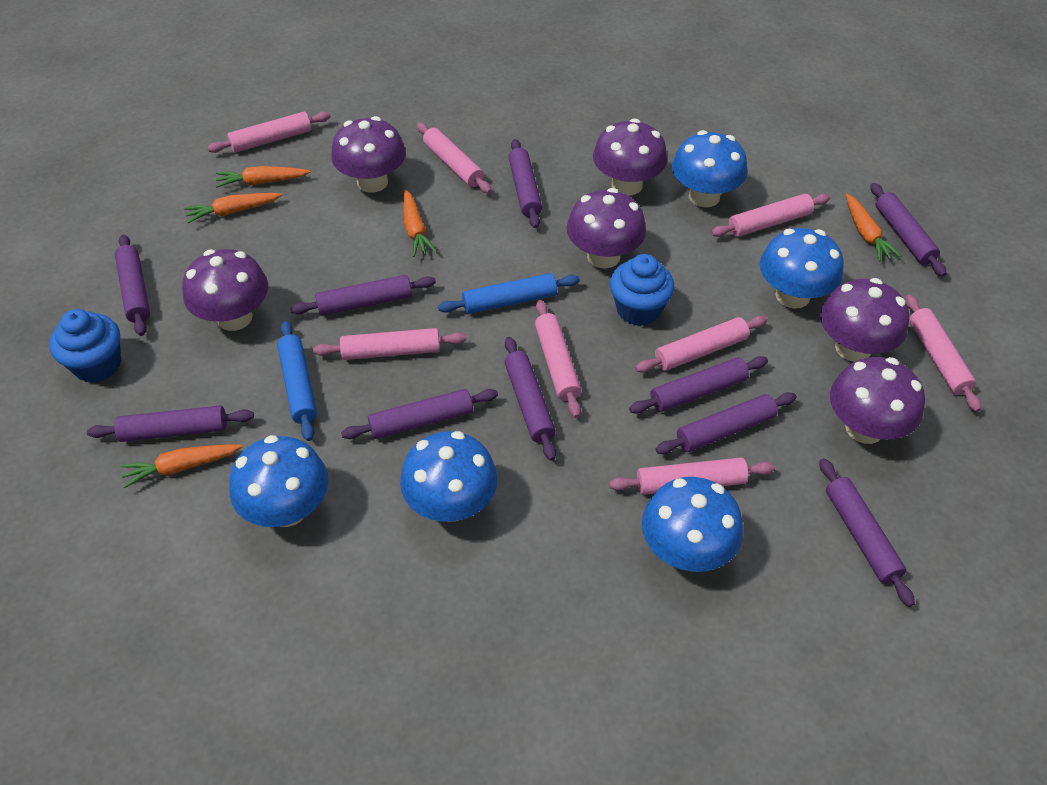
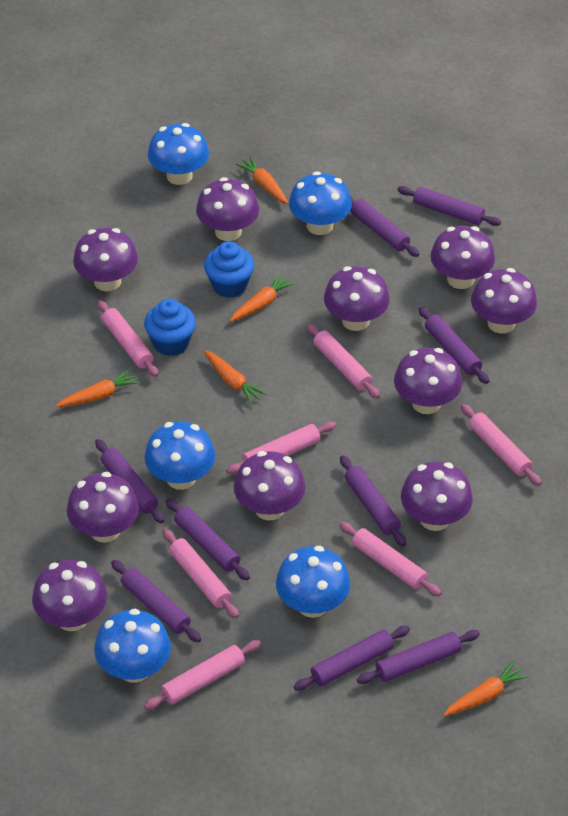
blue rolling pin: [277,321,317,441] [438,273,580,314] = 2 -> none = 0
pink rolling pin: [207,112,331,153] [313,328,466,360] [417,122,492,194] [535,300,581,418] [609,457,775,495] [635,316,767,373] [711,194,830,237] [905,295,981,412] = 8 -> [98,301,158,377] [144,640,261,710] [163,529,239,618] [226,421,336,474] [306,323,380,399] [339,522,441,596] [461,404,541,486] = 7
purple mushroom: [182,249,268,331] [331,116,406,193] [567,188,646,269] [593,118,667,196] [820,278,909,362] [830,357,925,444] = 6 -> [32,560,107,631] [67,472,139,543] [73,228,138,291] [196,177,259,241] [234,451,305,520] [324,266,390,331] [394,348,462,414] [401,462,473,531] [430,226,495,289] [471,268,537,333] = 10
purple rolling pin: [87,406,254,442] [115,234,150,336] [290,275,436,316] [341,389,498,439] [504,337,556,461] [509,139,542,228] [629,356,768,414] [656,392,797,454] [820,458,915,607] [870,183,947,277] = 10 -> [95,439,164,523] [111,560,201,642] [166,498,250,580] [294,626,410,691] [340,455,406,546] [350,196,419,257] [357,630,480,684] [398,186,501,226] [418,307,489,384] = 9

